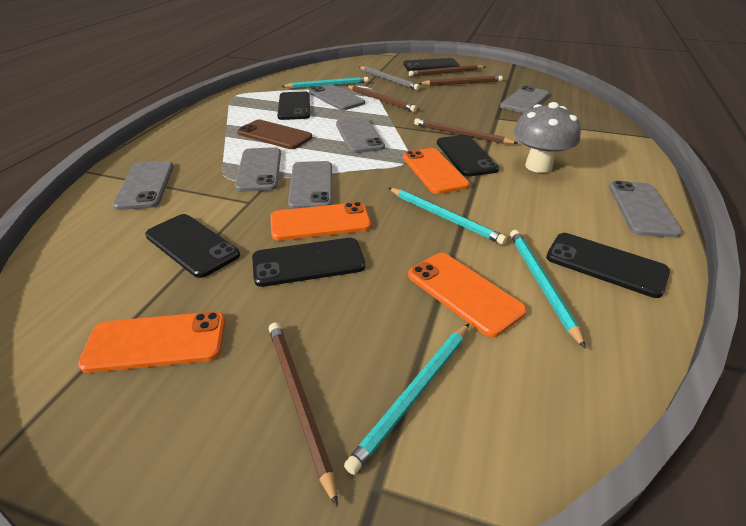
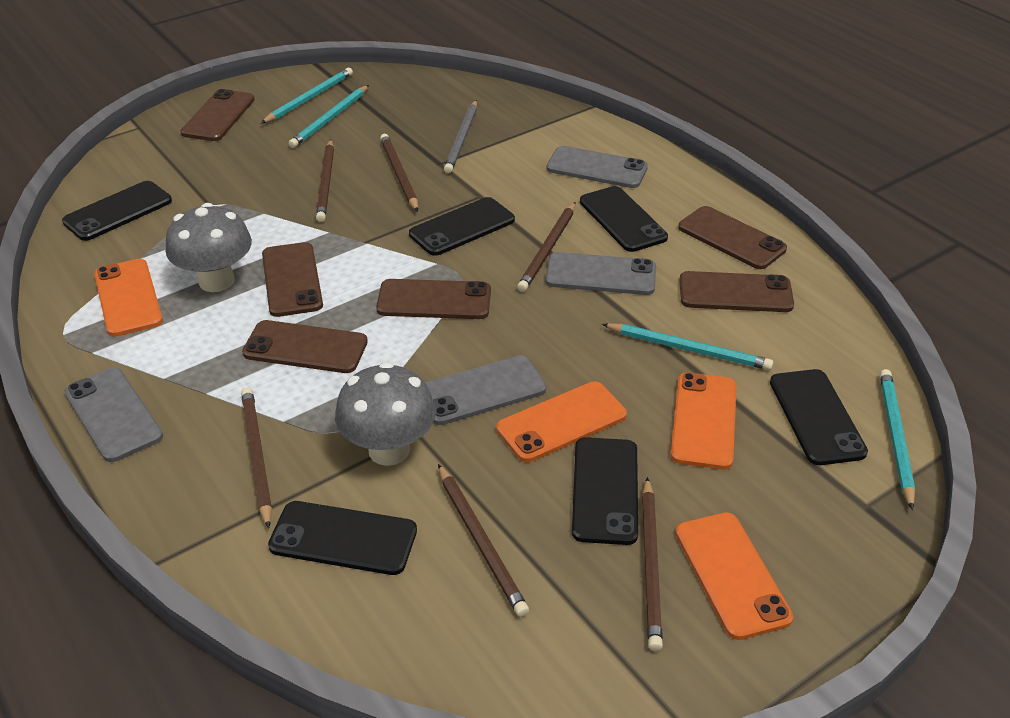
brown pencil: [269,322,338,507] [347,85,417,112] [409,65,485,76] [414,118,517,144] [419,76,503,86] = 5 -> [241,387,272,529] [316,139,334,222] [380,134,418,212] [438,464,529,617] [517,202,575,292] [642,477,663,651] = 6
brown phone: [237,120,312,149] = 1 -> [180,89,255,141] [242,320,368,373] [262,242,323,317] [376,279,491,319] [678,206,787,269] [679,271,794,312] = 6
grey mushroom: [513,102,581,173] = 1 -> [166,203,252,292] [335,362,436,466] = 2
grey phone: [113,161,174,210] [235,147,281,192] [288,161,332,209] [309,84,365,110] [336,117,385,153] [500,86,549,113] [609,181,682,238] = 7 -> [64,368,163,462] [425,355,546,425] [545,252,656,295] [547,146,648,188] = 4

